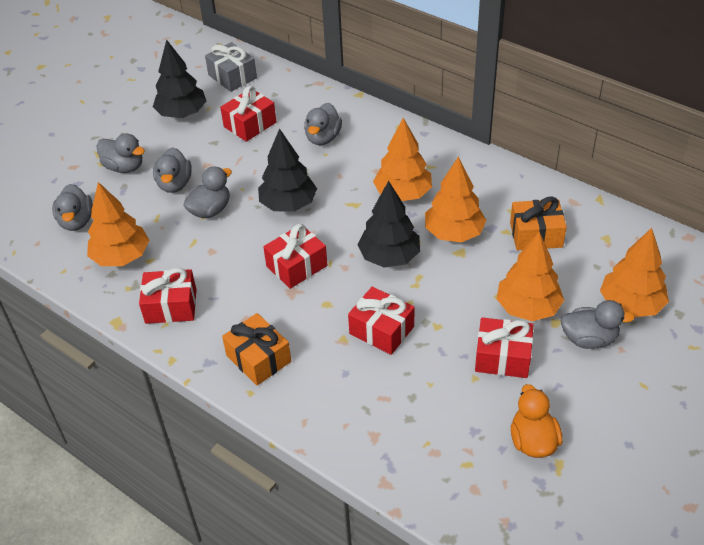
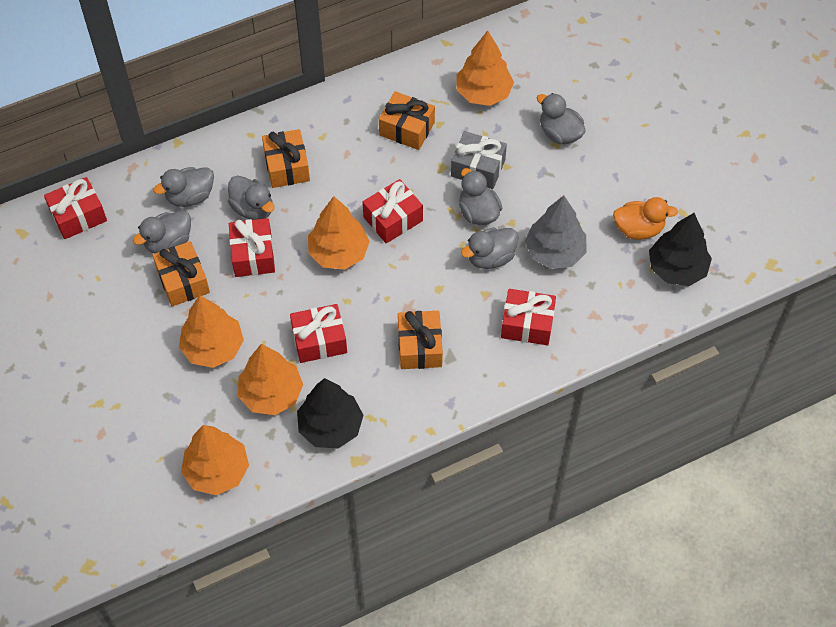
black tree: [153,39,206,118] [258,128,317,212] [358,181,420,268] = 3 -> [297,378,364,448] [649,213,712,286] = 2
grey tree: none = 0 -> [525,196,586,269] = 1
orange gift: [222,313,291,385] [510,196,567,250] = 2 -> [153,241,210,307] [262,129,310,188] [379,91,435,150] [398,311,443,369] = 4

